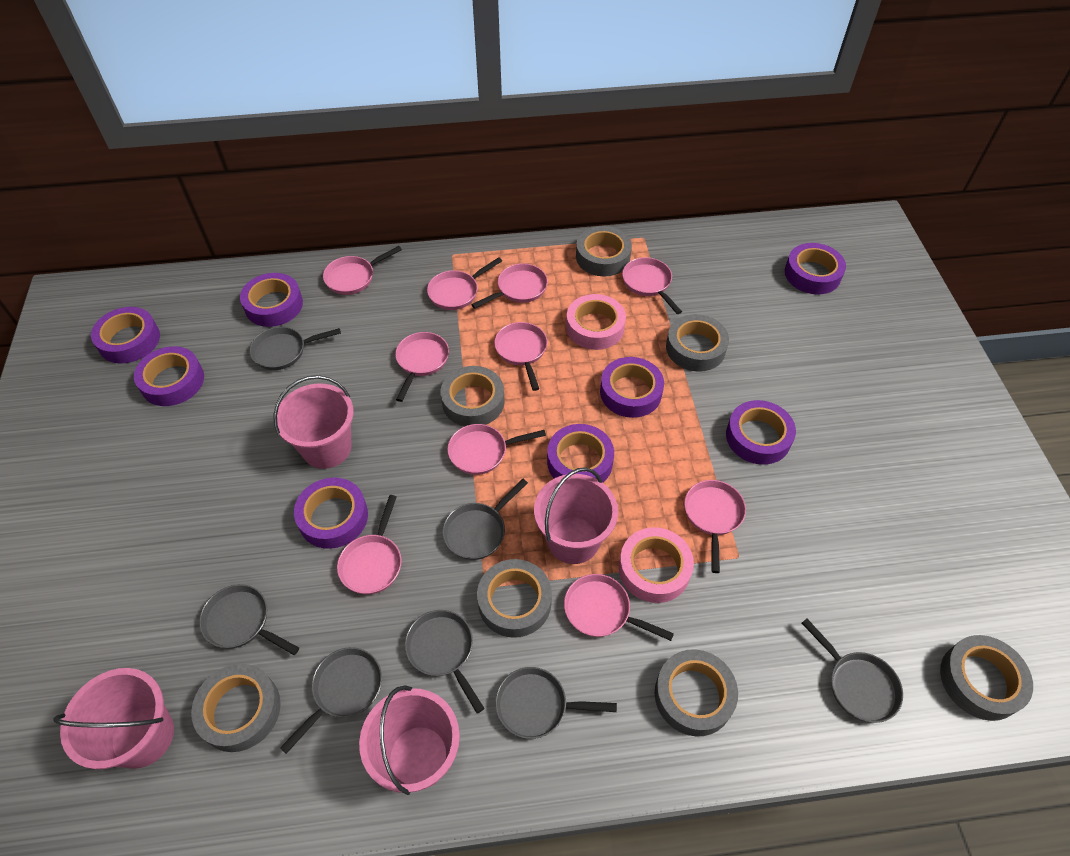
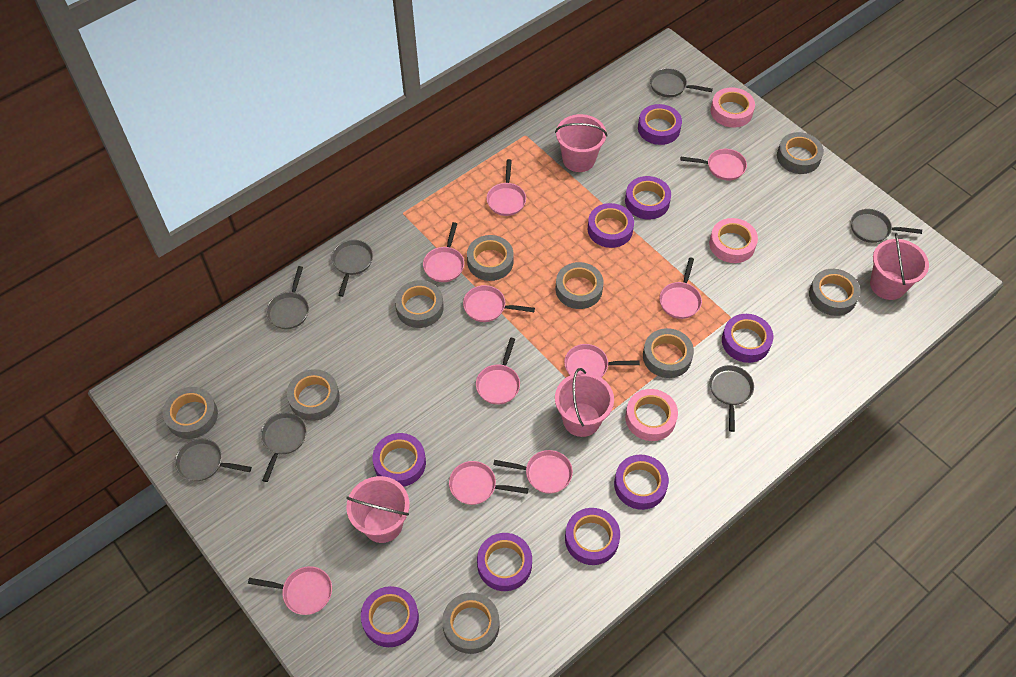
grey tape: [191,664,281,752] [441,366,505,427] [477,559,552,638] [576,226,632,276] [655,649,738,737] [666,314,729,372] [940,635,1033,721] = 7 -> [163,387,218,439] [287,369,340,421] [395,280,444,328] [442,593,500,654] [467,235,514,281] [556,262,604,309] [643,328,694,378] [777,132,824,174] [809,269,861,316] = 9
pink tape: [566,294,626,350] [619,527,694,603] = 2 -> [625,389,678,441] [709,218,758,263] [711,87,755,128] = 3
purple tape: [91,307,160,363] [134,346,204,406] [240,273,303,327] [294,478,368,549] [547,424,614,482] [600,357,664,418] [726,400,796,465] [785,243,846,294] = 8 -> [361,586,419,647] [372,433,426,487] [477,533,532,591] [565,508,620,565] [588,203,634,248] [614,455,669,510] [625,176,671,220] [638,104,682,145] [722,314,773,363] = 9

